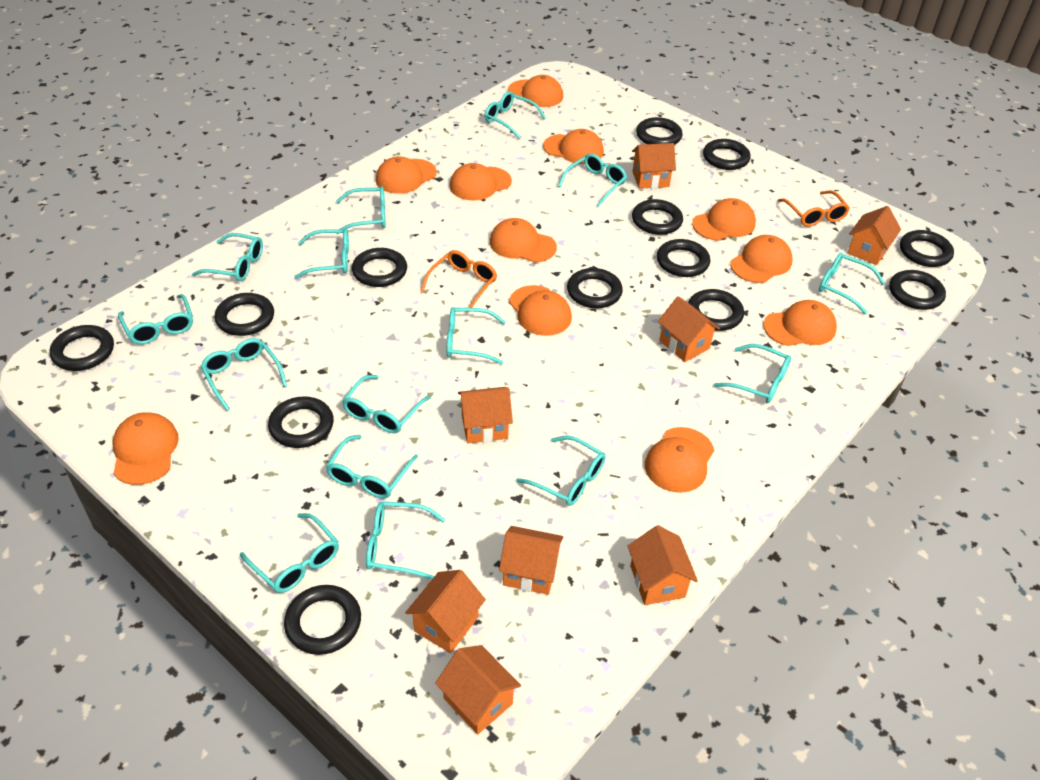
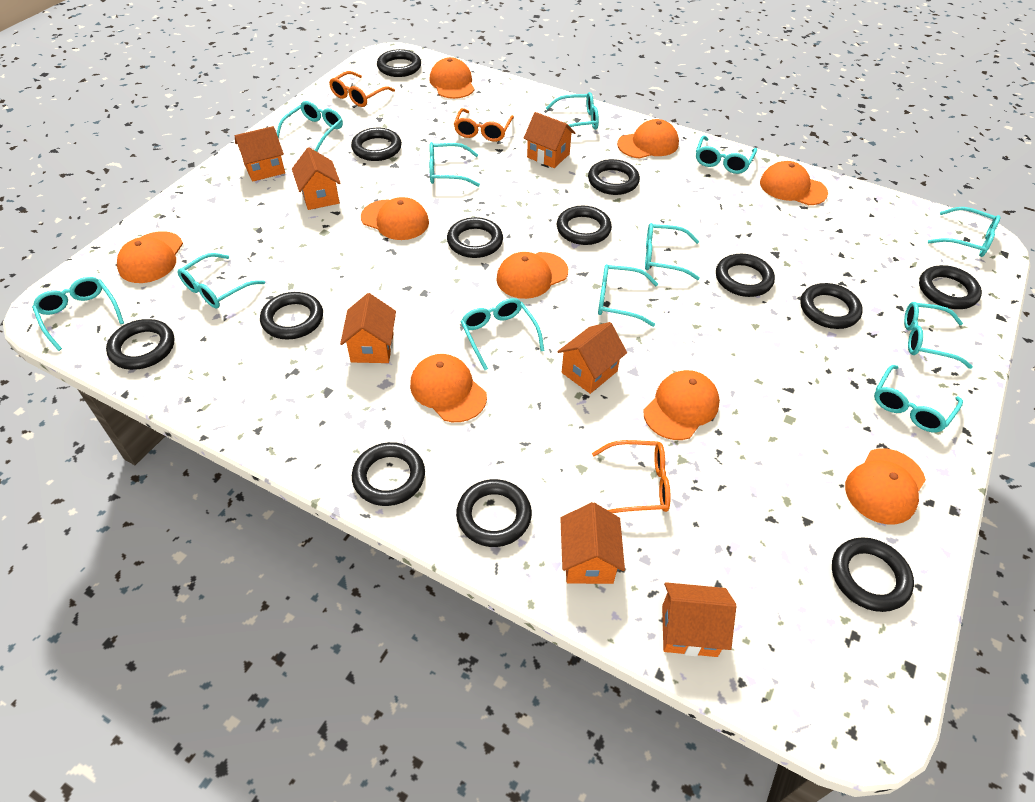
orange cap: [113,412,179,485] [376,156,437,194] [450,163,512,201] [490,218,557,263] [508,75,563,107] [509,285,572,336] [543,129,604,164] [645,427,714,493] [692,198,756,241] [730,235,792,283] [763,300,837,346] = 11 -> [117,231,183,283] [361,197,429,240] [410,354,487,422] [429,57,474,99] [496,252,568,299] [617,119,679,159] [643,370,720,440] [760,161,828,205] [845,448,926,525] = 9
orange glasses: [420,250,497,313] [778,190,850,227] = 2 -> [329,71,395,107] [454,108,514,142] [592,440,671,513] = 3
orange house: [405,570,486,653] [435,645,521,735] [458,387,513,443] [499,526,563,595] [628,525,698,605] [632,143,676,189] [658,296,720,362] [848,206,901,265] = 8 -> [235,126,285,182] [292,147,341,210] [340,293,396,363] [524,112,575,168] [557,322,627,394] [560,502,625,584] [662,582,736,657] = 7
turquoise glasses: [118,294,193,344] [192,233,263,281] [201,338,287,411] [240,513,339,593] [294,229,349,279] [326,435,418,498] [336,186,386,234] [342,375,430,433] [366,502,446,580] [446,307,506,364] [485,91,546,139] [516,435,606,506] [558,154,627,207] [714,344,791,403] [819,252,885,314] = 15 -> [32,277,124,351] [178,253,265,309] [277,101,343,152] [429,142,480,187] [461,298,544,370] [546,92,599,130] [598,264,658,327] [645,223,700,280] [696,135,757,174] [874,365,963,432] [904,302,973,369] [928,207,1001,257] = 12

